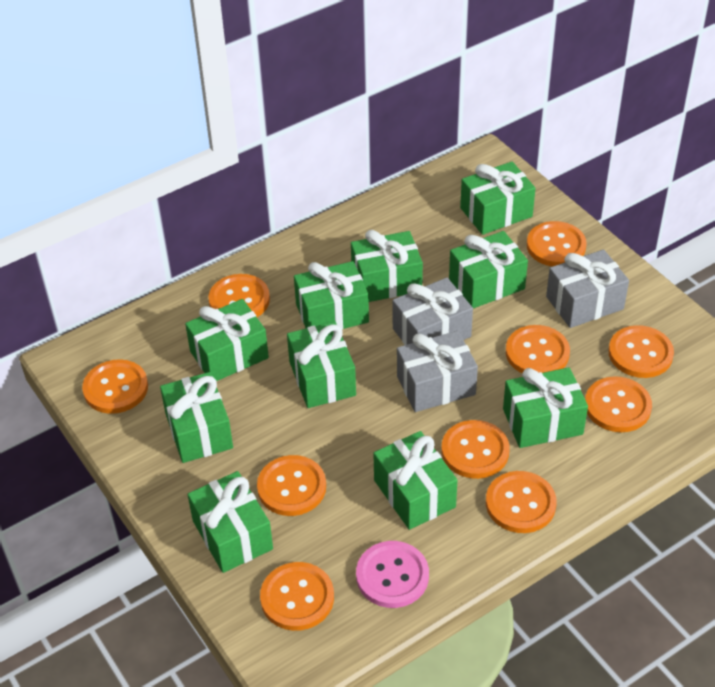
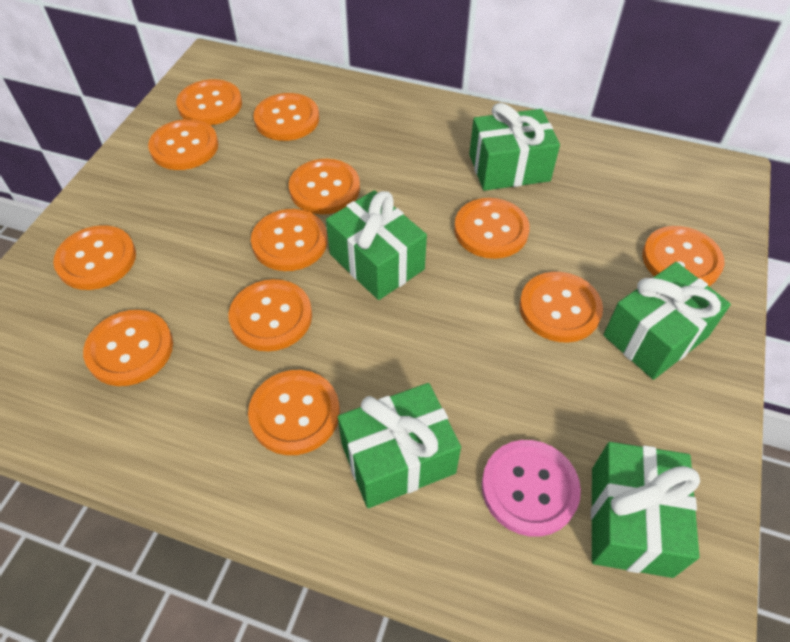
green gift: [160,372,233,463] [185,299,269,381] [187,471,273,573] [287,321,356,408] [294,261,369,330] [351,230,423,302] [373,431,458,530] [449,231,528,308] [460,162,536,235] [503,367,588,448] = 10 -> [326,190,427,300] [338,383,461,508] [469,103,560,191] [591,442,700,578] [603,262,731,380] = 5
grey gift: [393,278,473,345] [397,331,478,412] [546,249,629,328] = 3 -> none = 0
orange button: [82,359,148,414] [208,274,270,317] [257,455,326,516] [260,562,334,631] [441,420,510,479] [486,471,557,533] [506,325,570,373] [527,221,587,267] [585,376,652,432] [608,325,674,378] = 10 -> [53,225,136,290] [83,310,173,386] [148,119,218,170] [176,79,242,125] [229,279,312,351] [248,370,340,455] [251,209,327,271] [253,93,319,141] [289,159,360,214] [454,198,530,259] [519,272,603,343] [642,226,724,286] = 12

